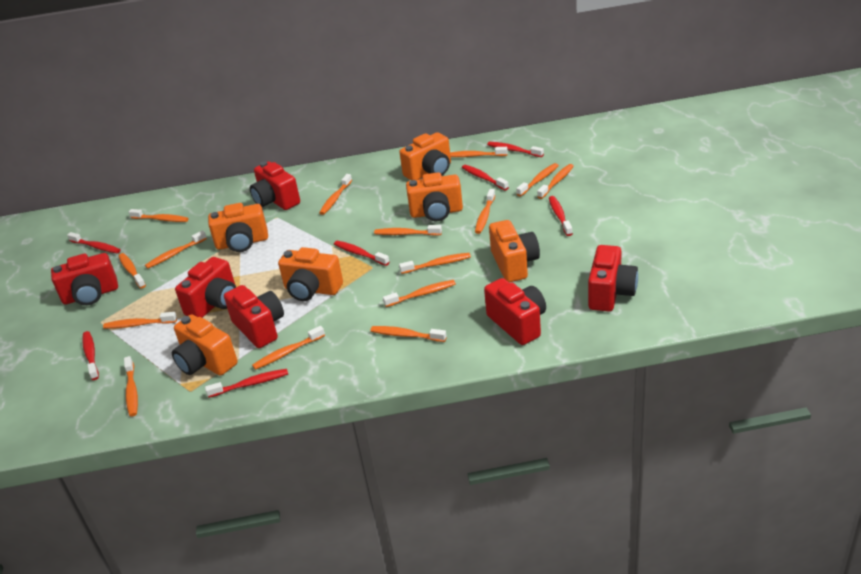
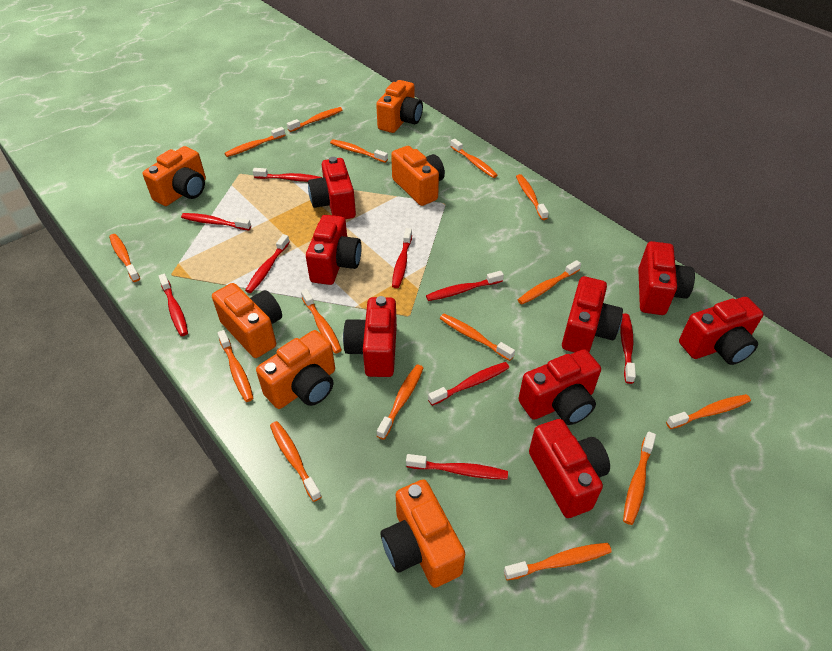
red camera: [51,253,118,305] [175,257,236,318] [224,285,284,348] [250,161,300,210] [484,278,546,345] [588,245,638,311] = 6 -> [306,215,362,285] [308,157,356,219] [343,296,397,377] [518,349,601,425] [529,419,610,518] [562,276,623,353] [638,241,695,315] [679,297,763,365] = 8
red toothbrush: [67,232,121,253] [82,331,99,380] [205,369,288,398] [334,241,389,266] [462,165,509,190] [487,142,544,157] [549,196,573,236] = 7 -> [158,274,188,336] [181,213,251,230] [245,234,290,293] [253,168,322,182] [392,228,412,288] [406,454,508,480] [426,271,504,301] [428,362,509,406] [620,313,636,384] = 9

